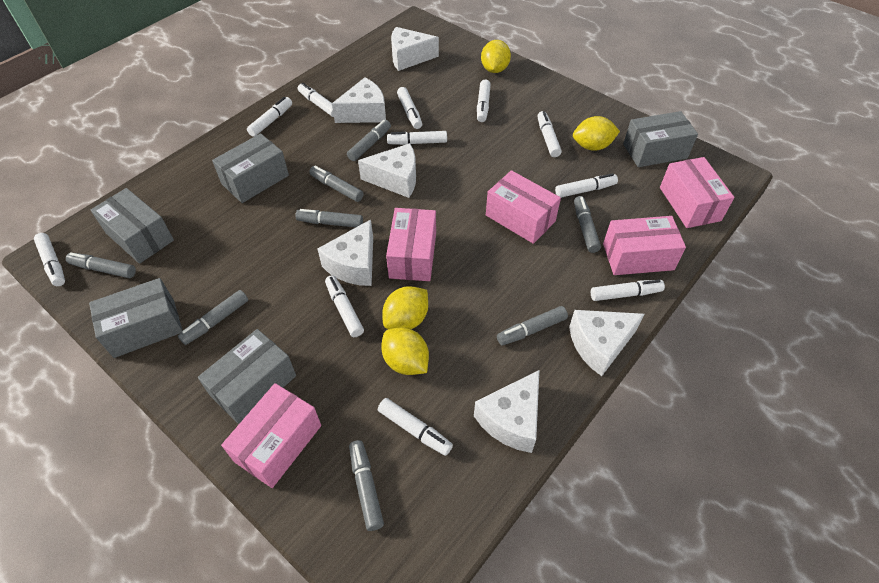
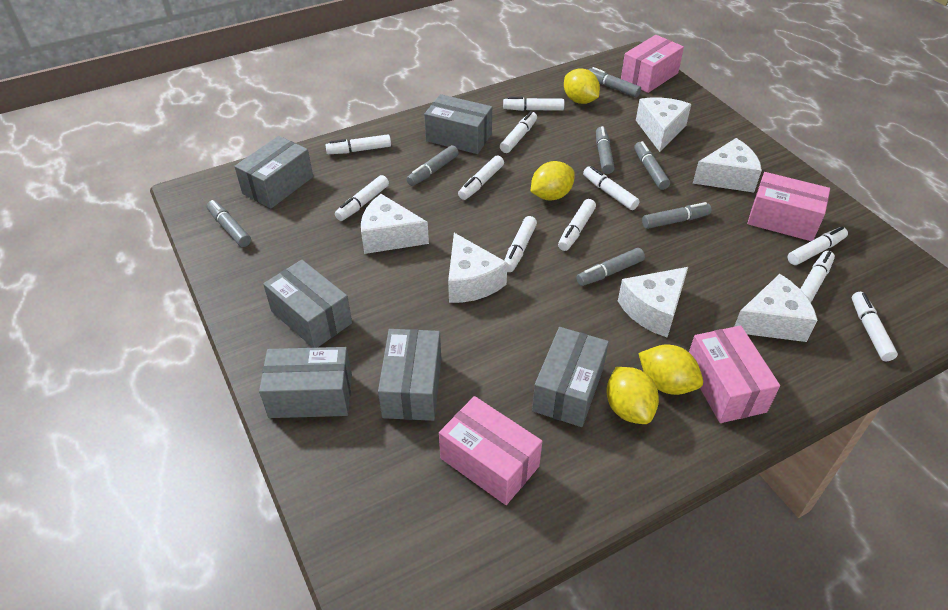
grey box: [89,278,183,358] [91,188,174,264] [198,329,296,424] [212,133,289,203] [623,111,698,167] = 5 -> [234,136,313,208] [259,347,352,418] [263,260,352,348] [378,329,441,421] [424,94,492,154] [532,327,609,427] = 6
grey marker: [66,252,136,278] [178,290,248,345] [295,209,363,228] [309,166,364,202] [347,120,391,161] [349,440,384,531] [497,306,568,345] [574,196,601,253] = 8 -> [207,200,251,247] [406,145,459,186] [576,248,645,286] [589,67,641,97] [596,126,615,174] [634,141,670,190] [642,202,712,229] = 7
pink box: [221,383,321,488] [386,208,436,281] [486,170,561,244] [603,216,686,275] [660,157,735,228] = 5 -> [439,396,542,505] [621,35,684,93] [689,325,780,423] [747,172,830,241] = 4

